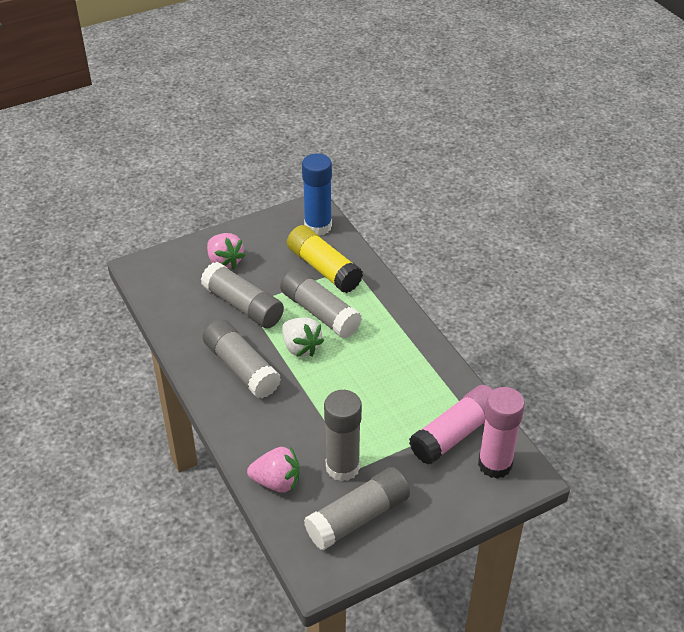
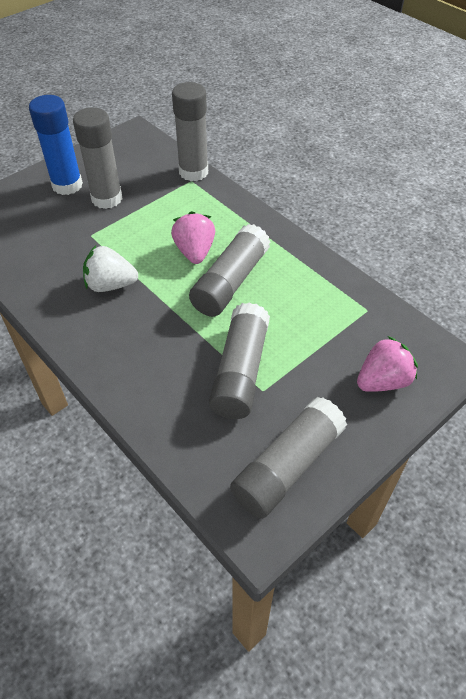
pink glue stick: [409,385,493,465] [478,387,525,479] = 2 -> none = 0
yellow glue stick: [287,225,363,293] = 1 -> none = 0

